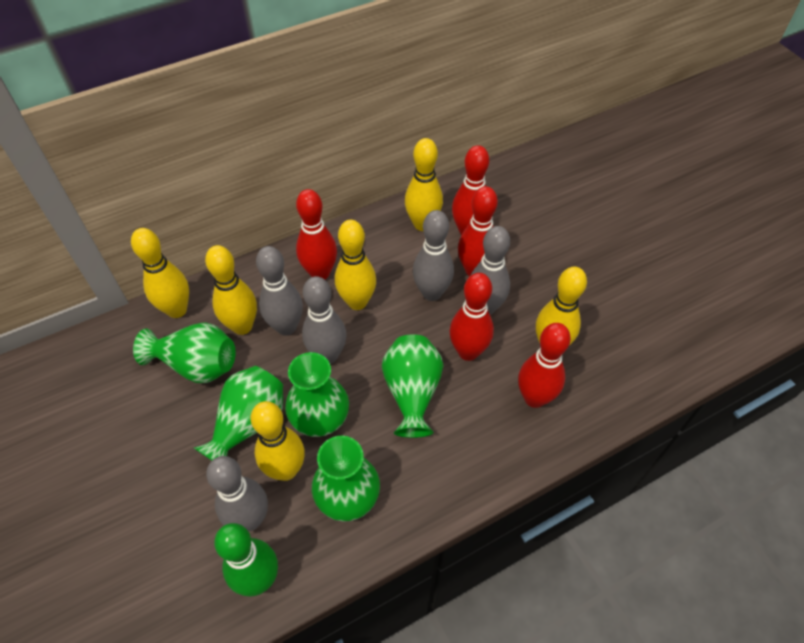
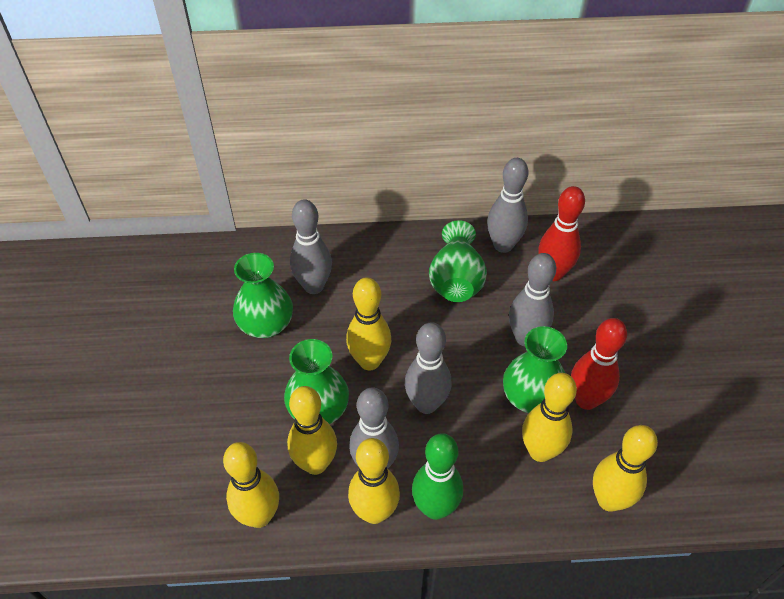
green vase: [133,322,236,383] [194,366,283,460] [285,352,349,437] [312,436,380,522] [382,335,444,438] = 5 -> [233,253,293,338] [284,339,349,424] [429,220,487,302] [503,326,567,413] = 4
red bowling pin: [296,189,337,280] [449,273,494,361] [452,145,489,235] [458,186,498,277] [518,323,571,408] = 5 -> [538,186,585,281] [571,318,627,410] = 2

